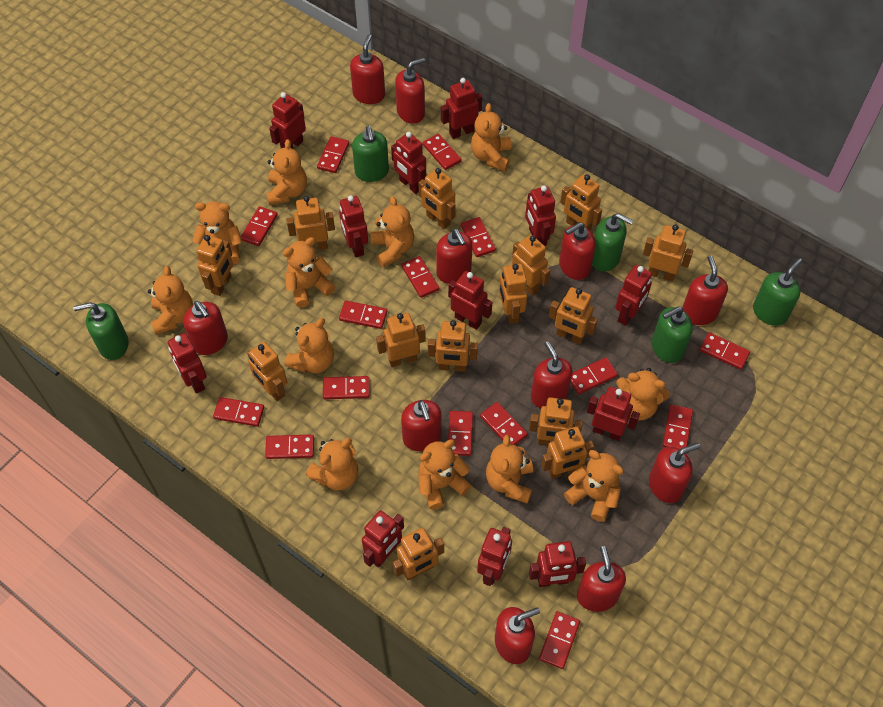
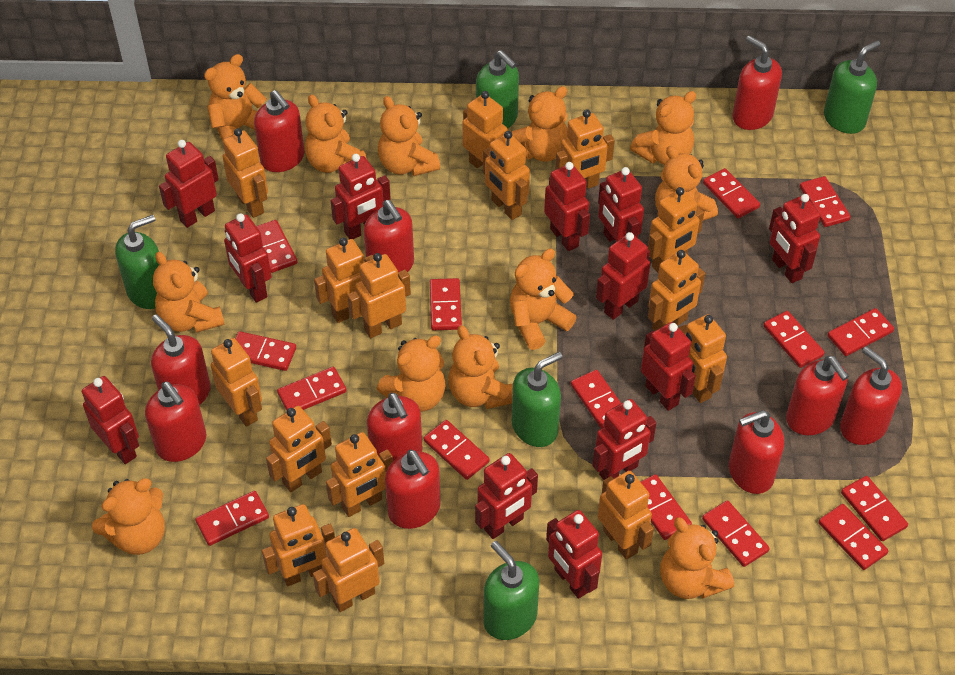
orange robot: [197,235,233,296] [247,342,287,401] [286,196,335,250] [376,313,426,367] [392,528,444,580] [419,168,456,229] [428,320,478,372] [499,264,527,324] [512,235,550,296] [529,397,583,445] [541,427,594,479] [549,287,598,344] [560,174,602,231] [643,224,693,282] = 14 -> [211,338,262,427] [222,128,268,218] [262,504,335,586] [266,406,332,492] [313,528,384,612] [314,238,373,323] [326,432,393,517] [347,253,411,338] [463,91,507,174] [483,131,530,220] [555,109,615,189] [598,471,654,560] [648,187,704,272] [648,250,705,331] [678,314,727,403] = 15
red soap dispenser: [183,301,228,355] [350,34,385,104] [395,58,425,124] [401,400,441,451] [436,228,472,284] [495,607,540,664] [531,341,573,408] [559,222,596,280] [577,546,626,612] [649,443,700,503] [682,256,728,325] = 11 -> [145,382,206,462] [151,314,211,405] [254,90,305,172] [363,200,414,272] [367,393,422,461] [385,450,441,529] [729,410,784,494] [732,35,782,130] [786,356,849,435] [840,346,902,445] = 10

